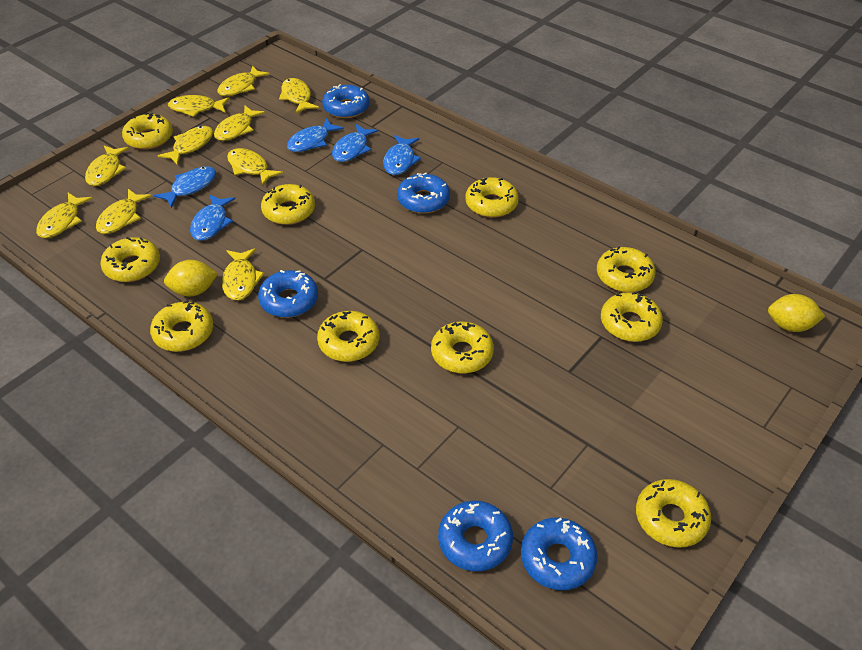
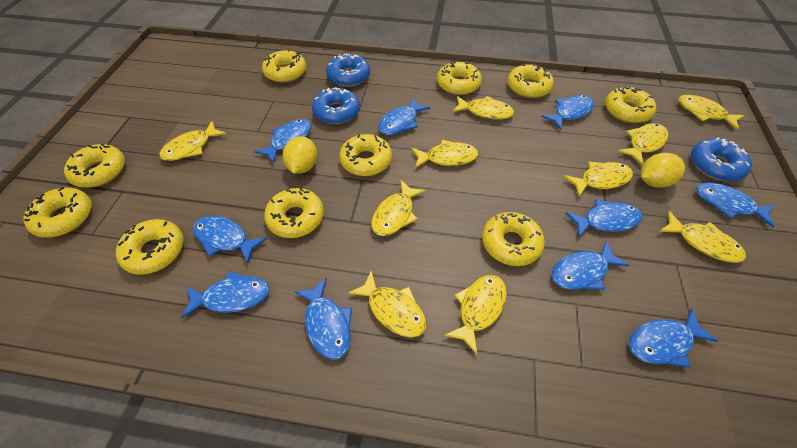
blue donut: [258,270,318,318] [322,84,370,118] [397,173,450,214] [438,501,513,571] [521,518,598,590] = 5 -> [312,87,360,124] [326,53,370,87] [691,137,752,181] = 3
blue fish: [154,166,216,208] [190,194,235,241] [287,118,344,152] [332,124,378,162] [383,135,421,175] = 5 -> [181,271,270,318] [193,216,267,264] [254,119,312,164] [294,278,352,360] [378,97,430,135] [541,95,594,130] [552,240,629,290] [565,199,642,238] [629,309,718,368] [696,182,775,227] = 10

